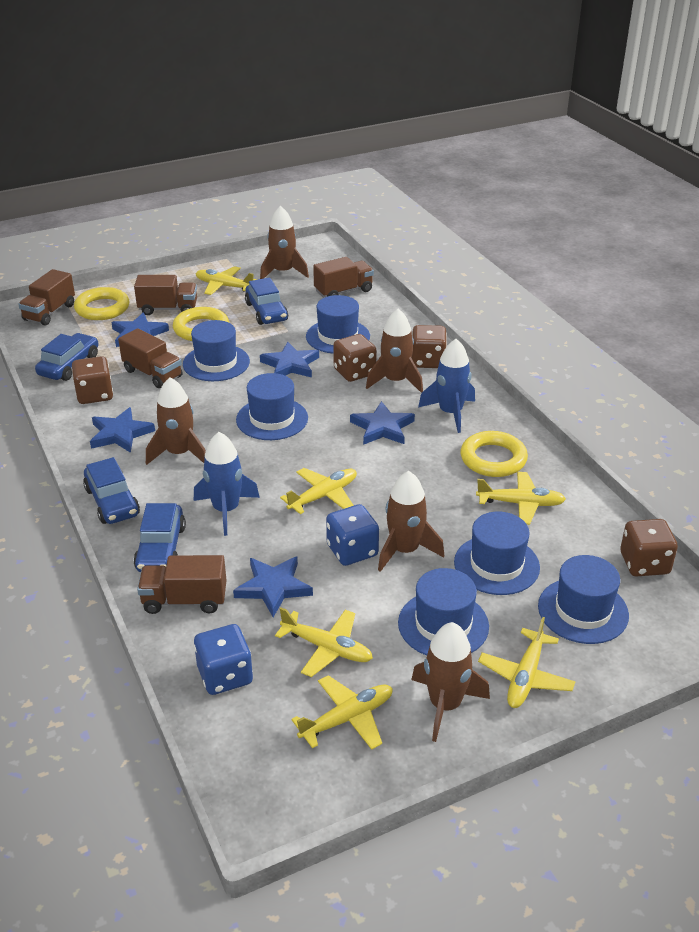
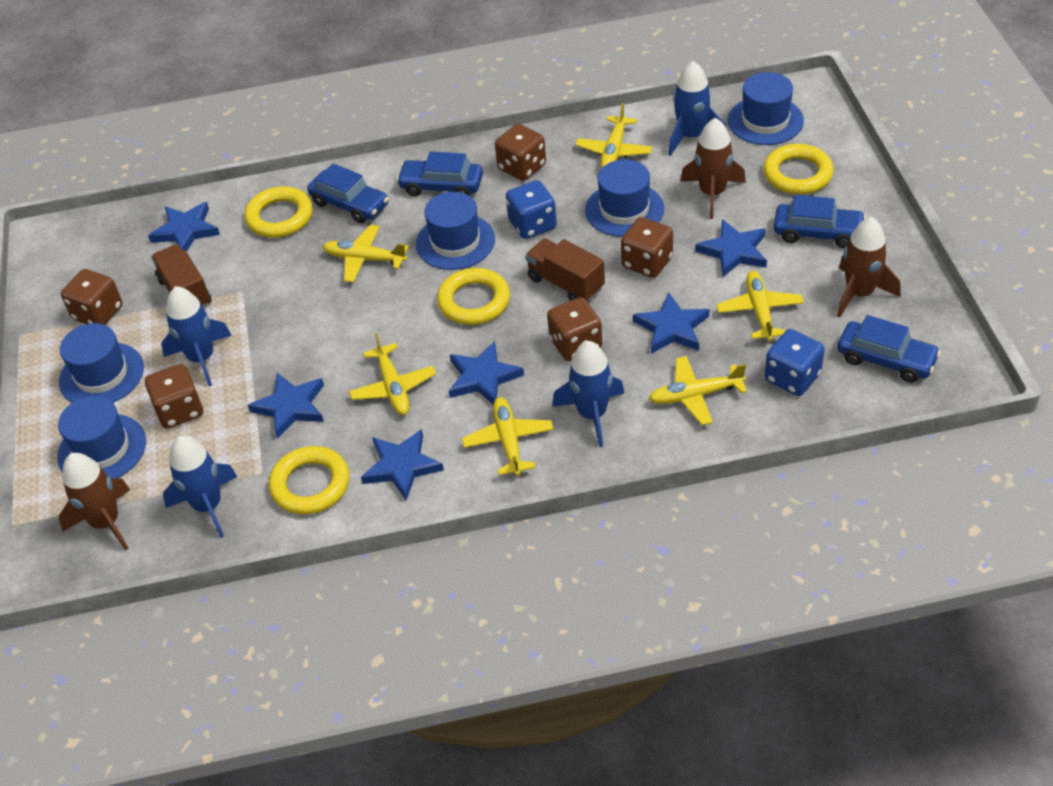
blue hat: [183,320,250,381] [236,373,308,440] [306,295,370,354] [398,568,489,655] [454,512,540,595] [538,555,629,644] = 6 -> [57,396,146,478] [59,323,144,403] [416,192,495,270] [585,160,664,237] [728,72,804,145] = 5
blue rocket: [194,432,260,536] [418,339,475,433] = 2 -> [161,286,232,386] [163,436,237,538] [552,341,624,447] [668,61,726,156] = 4
blue star: [90,407,155,453] [111,313,169,347] [233,557,313,617] [260,342,319,378] [350,401,415,445] = 5 -> [148,202,220,252] [248,373,324,439] [361,429,444,500] [449,341,524,405] [633,292,709,354] [695,219,767,277] = 6
brown dice: [72,356,113,404] [333,334,377,382] [412,325,447,368] [620,519,678,576] = 4 -> [61,269,123,325] [145,364,203,429] [495,124,546,181] [547,297,602,361] [621,217,673,278] = 5
brown rocket: [146,377,206,465] [260,206,309,279] [366,309,423,393] [378,471,444,572] [411,622,490,742] = 5 -> [59,453,130,551] [680,118,746,219] [837,217,901,318] = 3
brown truck: [18,269,75,326] [118,328,182,388] [134,275,197,315] [137,555,227,614] [313,257,374,298] = 5 -> [151,244,211,308] [525,238,605,302] = 2
yellow ring: [74,287,129,320] [173,307,229,341] [461,431,528,477] = 3 -> [245,186,313,238] [269,446,350,515] [437,268,510,325] [763,144,834,195] = 4

